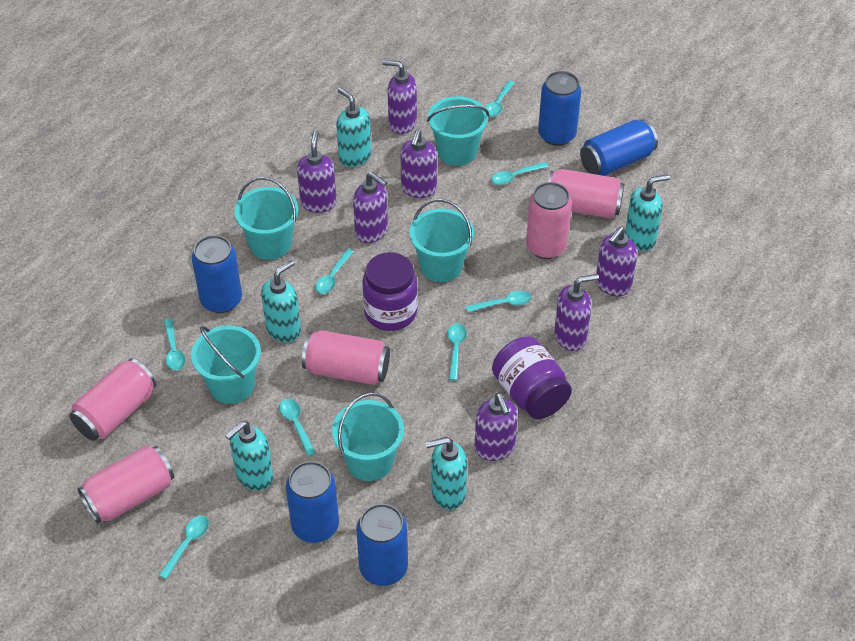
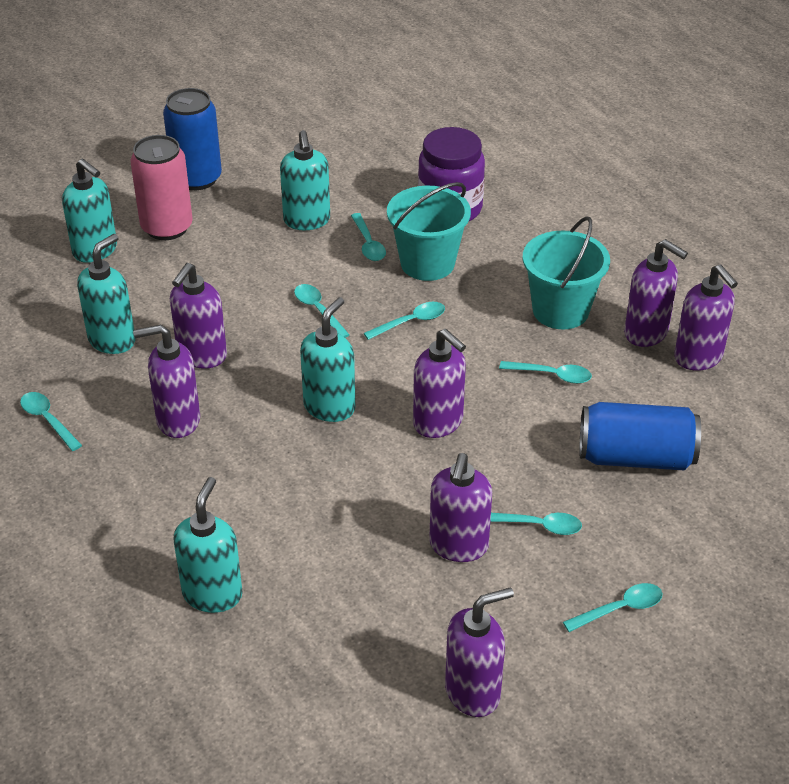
blue can: [192,235,242,313] [286,461,339,543] [356,504,408,586] [538,71,581,146] [580,119,658,176] = 5 -> [163,88,222,190] [579,402,701,470] = 2
pink can: [69,359,156,441] [78,446,174,523] [302,330,390,385] [526,182,572,259] [548,169,624,219] = 5 -> [130,135,193,240] = 1
purple jar: [362,252,418,331] [492,336,572,419] = 2 -> [418,127,485,221] = 1
turquoise bucket: [191,325,261,404] [234,177,298,260] [332,392,404,481] [409,199,474,282] [427,96,489,166] = 5 -> [387,182,471,281] [523,216,610,330] = 2
turquoise spoon: [159,516,209,579] [164,319,185,370] [280,399,316,457] [315,249,354,294] [448,323,467,381] [465,291,531,313] [485,81,515,117] [491,162,548,185] = 8 -> [20,392,82,451] [294,284,350,338] [351,213,386,261] [364,302,445,340] [490,513,582,535] [499,361,592,384] [563,583,663,632] = 7

